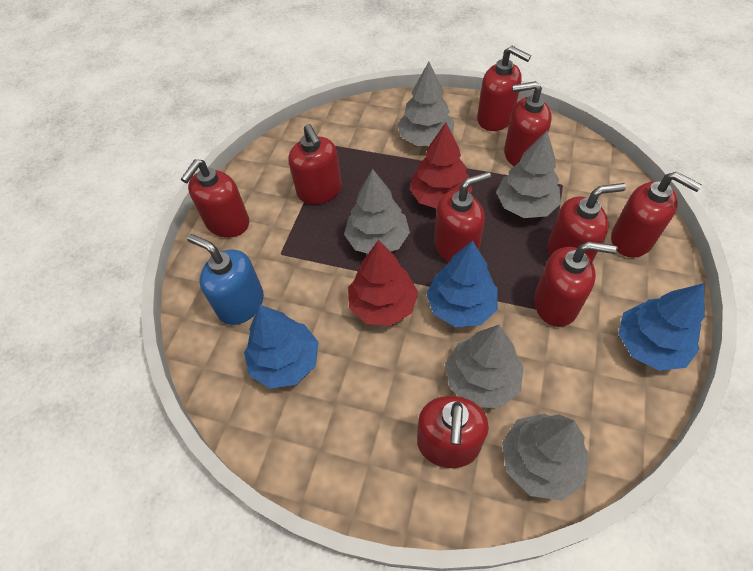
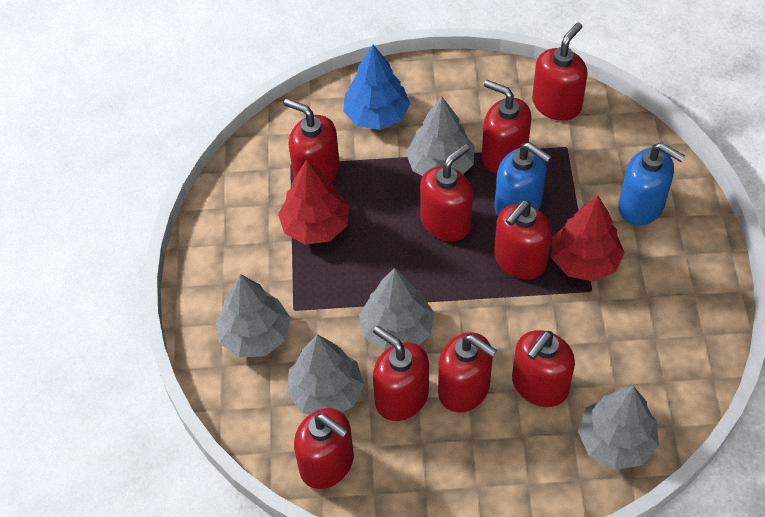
blue soap dispenser: [187,234,264,325] = 1 -> [494,142,552,215] [618,143,685,226] = 2
blue tree: [244,305,318,389] [426,241,498,327] [618,283,705,371] = 3 -> [343,45,410,130] = 1

